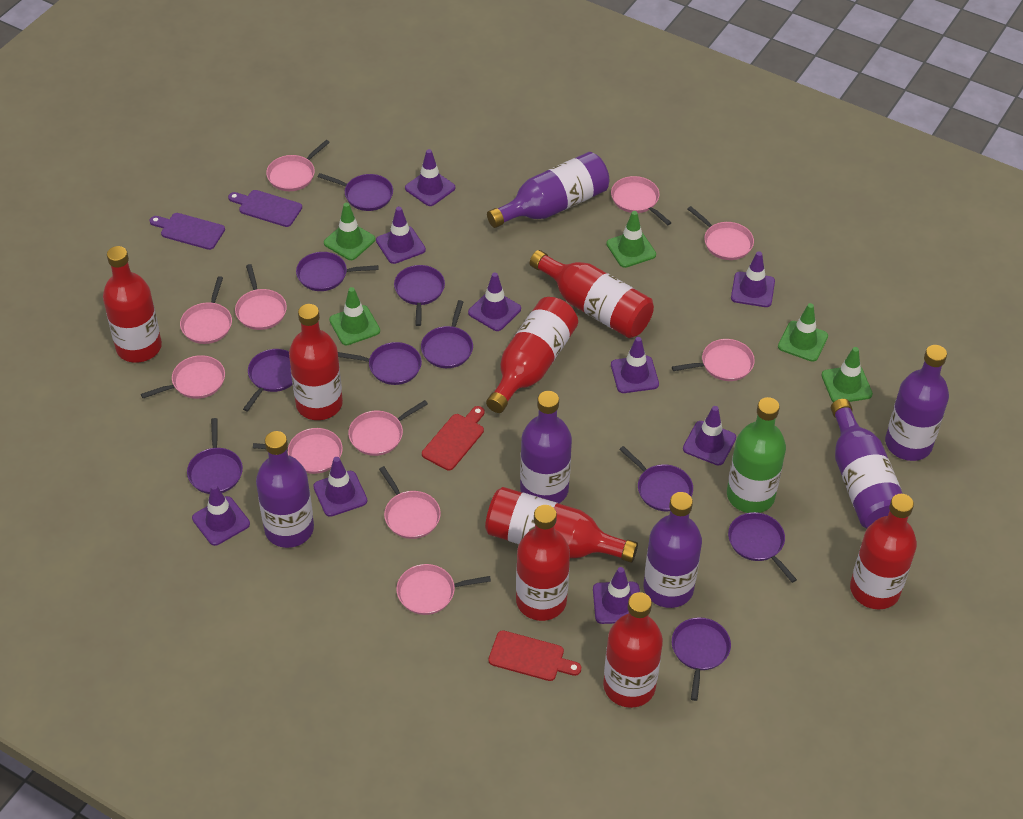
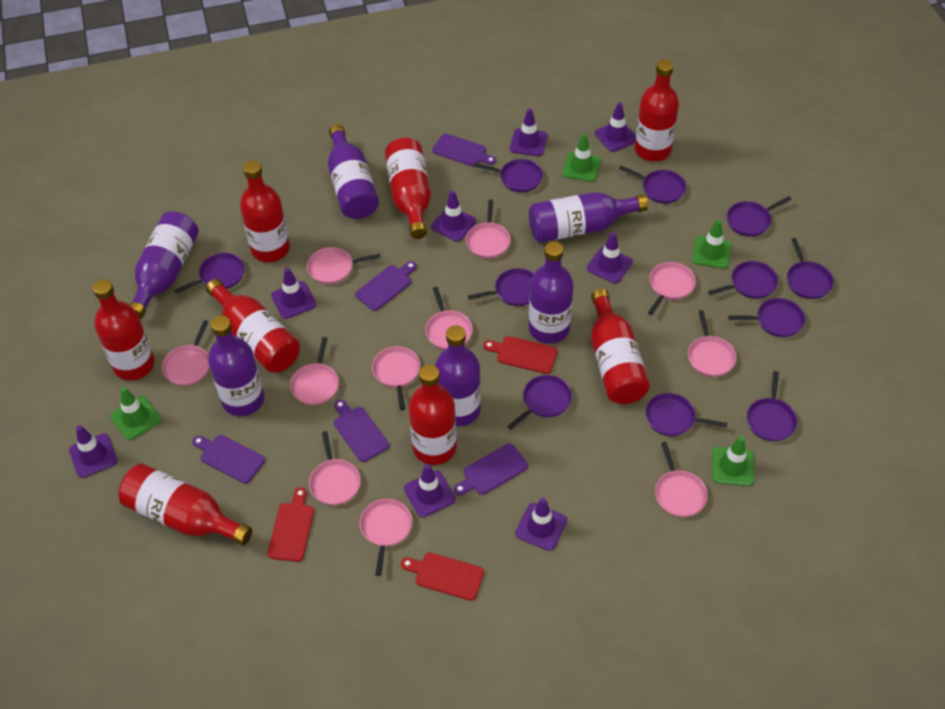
green bottle: [727,397,786,513] = 1 -> none = 0
green traffic cone: [324,203,375,260] [329,287,380,345] [606,211,656,268] [778,303,828,362] [822,347,873,402] = 5 -> [110,387,161,440] [562,133,601,182] [692,219,732,269] [712,436,754,486] = 4
purple cutting board: [150,213,225,250] [228,190,302,227] = 2 -> [192,435,265,483] [334,400,389,462] [355,261,417,311] [432,133,496,166] [454,443,528,496] = 5
purple pan: [187,418,243,494] [243,349,293,412] [296,252,379,291] [318,173,393,211] [338,342,422,385] [394,265,445,326] [421,300,473,368] [619,446,693,511] [672,617,731,701] [728,512,797,583] = 10 -> [174,253,245,294] [468,268,534,306] [474,159,543,192] [508,375,572,430] [619,166,686,204] [645,393,727,436] [708,261,778,299] [727,196,792,237] [728,298,805,337] [747,371,797,442] [787,238,834,299] = 11
purple traffic cone: [192,484,250,546] [313,457,367,517] [376,207,426,264] [405,149,455,206] [468,272,521,331] [593,567,640,624] [611,337,659,393] [683,406,736,466] [731,251,775,307] = 9 -> [69,425,117,478] [271,267,316,319] [404,464,456,517] [431,191,476,242] [510,108,548,156] [515,498,567,551] [587,232,633,283] [595,102,636,152] = 8
red cutting board: [422,406,484,471] [488,630,581,681] = 2 -> [268,488,314,562] [401,552,484,601] [483,336,558,374] = 3

